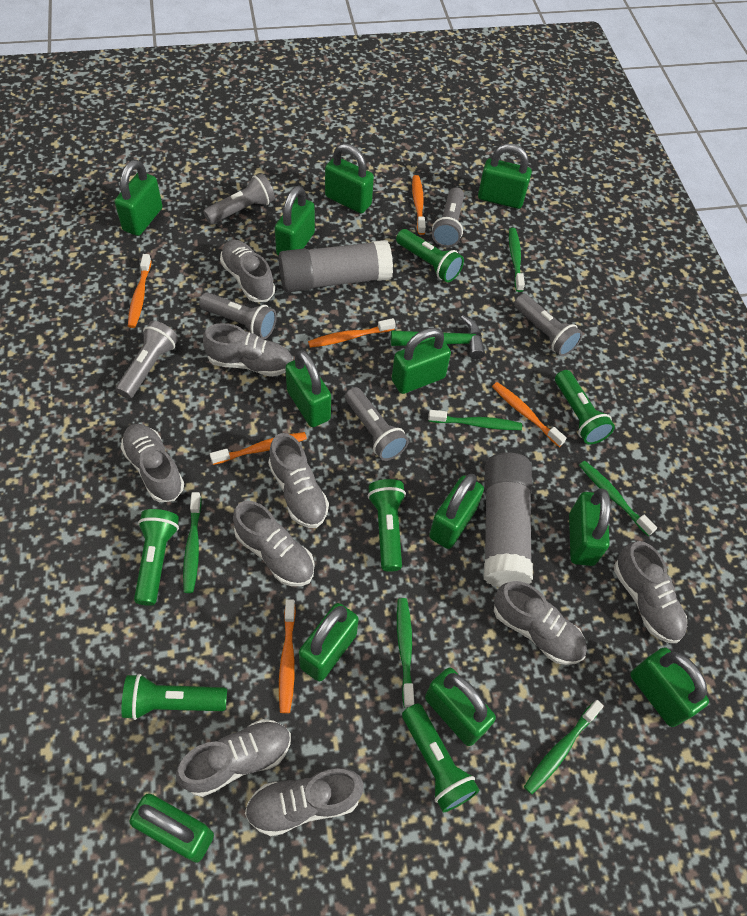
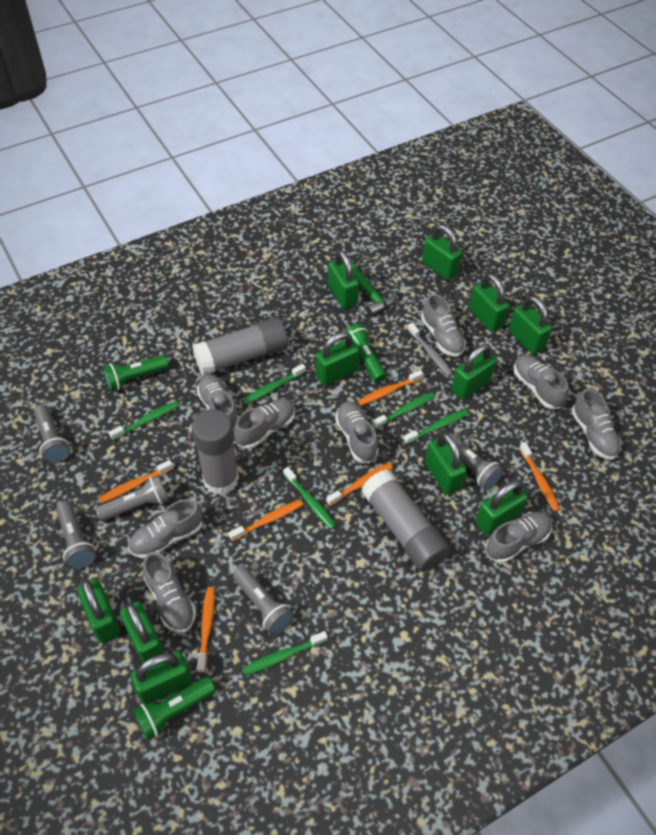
green flashlight: [121,674,227,720] [134,509,179,606] [368,479,406,572] [396,229,464,282] [402,703,479,812] [555,370,615,444] = 6 -> [103,355,169,391] [133,677,216,740] [343,324,386,382] = 3
green padlock: [115,160,163,236] [129,793,214,863] [275,186,315,256] [285,350,331,427] [299,603,359,681] [325,143,374,213] [392,328,451,394] [425,668,496,746] [429,474,484,549] [478,144,532,209] [569,488,611,566] [630,647,709,727] = 12 -> [77,579,121,643] [120,601,165,663] [130,651,192,704] [315,332,359,386] [328,250,359,309] [422,225,462,280] [425,433,467,495] [451,344,496,400] [469,274,509,332] [475,480,528,535] [508,296,552,354] = 11
grey flashlight: [116,321,178,399] [199,292,277,339] [203,173,275,224] [345,387,409,461] [432,187,464,247] [514,294,583,356] = 6 -> [33,404,70,464] [56,501,96,569] [96,475,169,521] [233,566,294,635] [449,433,504,490] = 5
grey glue stick: [278,240,393,292] [484,452,533,587] = 2 -> [192,317,288,376] [192,409,239,495] [361,469,451,572] = 3
grey toothbrush: none = 0 -> [407,323,453,376] = 1

